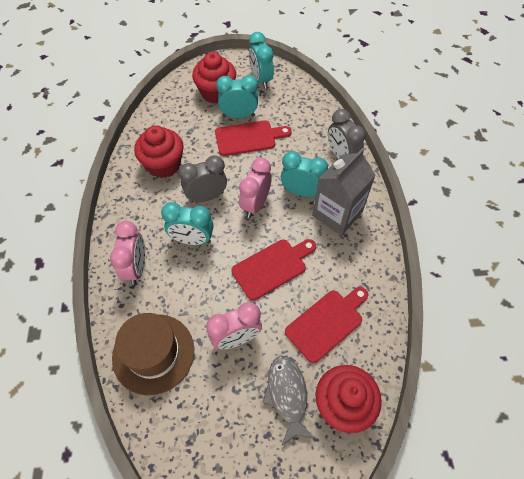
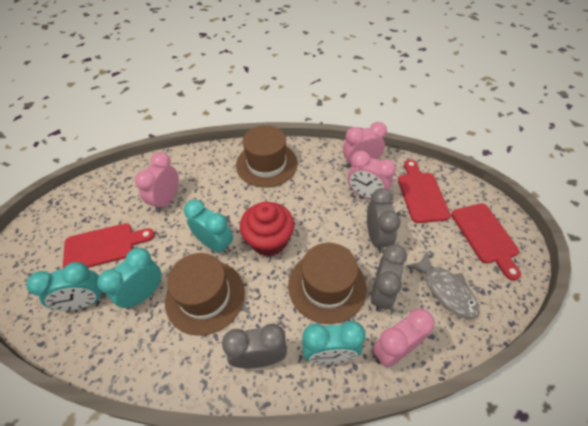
brown hat: [112,313,194,396] = 1 -> [165,253,245,336] [236,125,298,187] [288,243,367,324] = 3
grey carton: [312,148,376,236] = 1 -> none = 0
grey clock: [179,155,227,203] [328,109,366,158] = 2 -> [222,323,287,368] [367,188,400,253] [371,244,407,312] = 3
pink clock: [110,221,145,285] [206,302,262,350] [239,158,272,218] = 3 -> [135,152,179,212] [343,122,387,168] [348,151,396,199] [372,308,435,367] = 4
red cupcake: [134,126,184,178] [192,52,236,104] [316,365,382,433] = 3 -> [240,202,294,256] = 1

